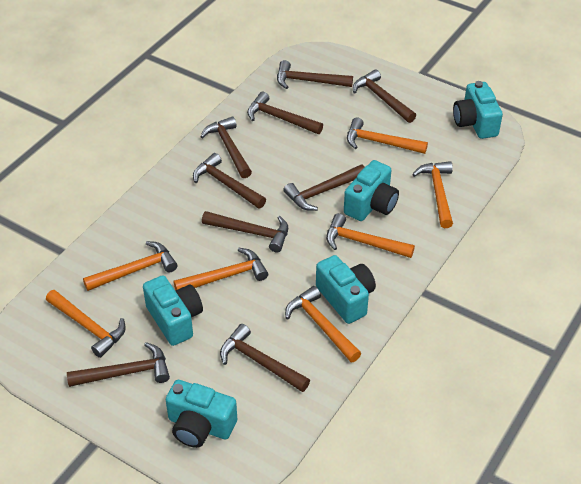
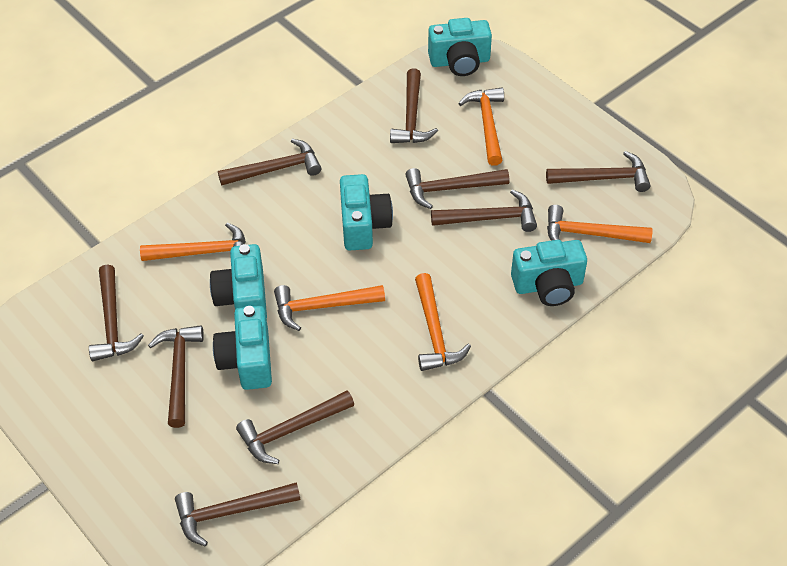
orange hammer: [46,290,126,358] [83,241,178,291] [174,248,268,290] [285,286,361,362] [326,213,415,258] [347,118,428,154] [412,161,453,228] = 7 -> [140,222,246,261] [274,285,385,331] [415,273,471,371] [458,88,504,166] [547,205,653,243] = 5

